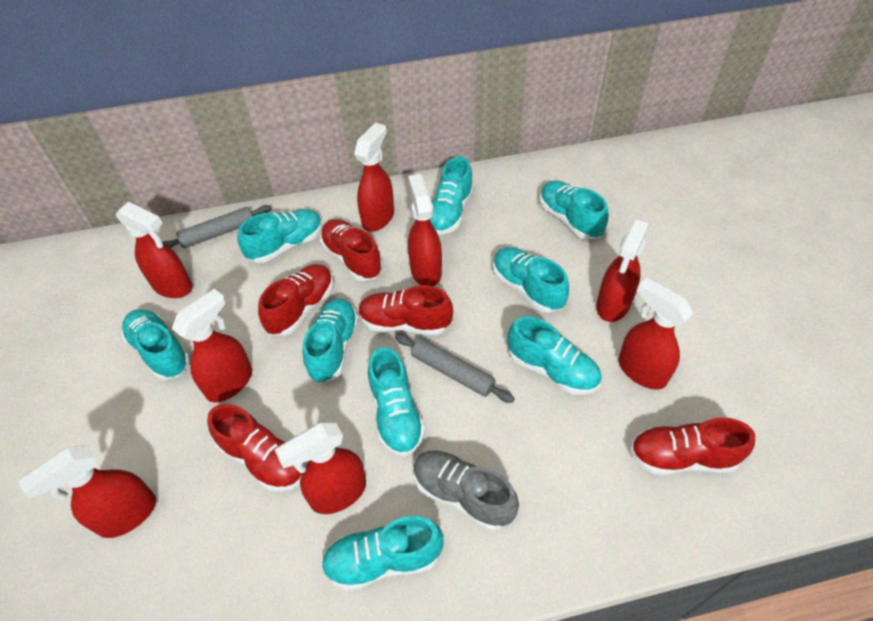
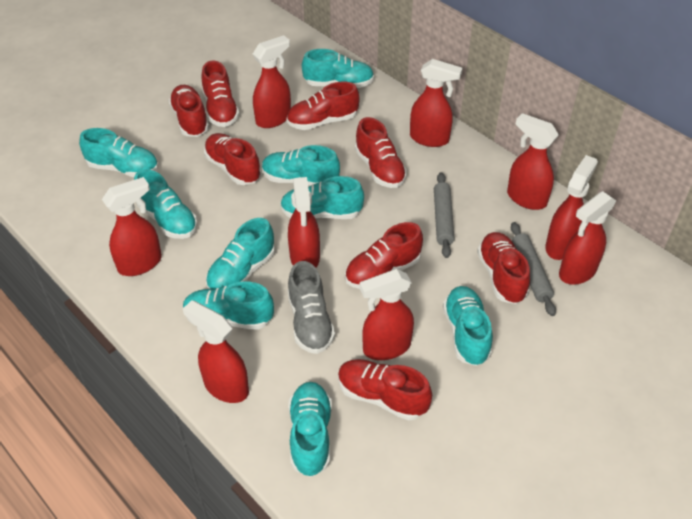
red shoe: [207,404,305,492] [258,264,334,336] [320,219,382,281] [358,285,453,335] [630,417,755,475] = 5 -> [169,85,209,137] [201,61,240,127] [204,133,261,185] [287,82,360,130] [338,359,432,421] [345,222,423,289] [355,117,407,188] [477,232,530,304] = 8
red spray bottle: [18,445,156,538] [116,202,192,298] [172,289,252,403] [275,423,366,514] [354,123,394,231] [408,174,442,286] [596,219,649,322] [618,278,693,390] = 8 -> [102,177,162,276] [183,300,249,403] [253,35,291,128] [288,177,320,268] [359,269,414,360] [410,59,463,147] [507,113,559,210] [545,155,598,260] [559,191,616,285] = 9

